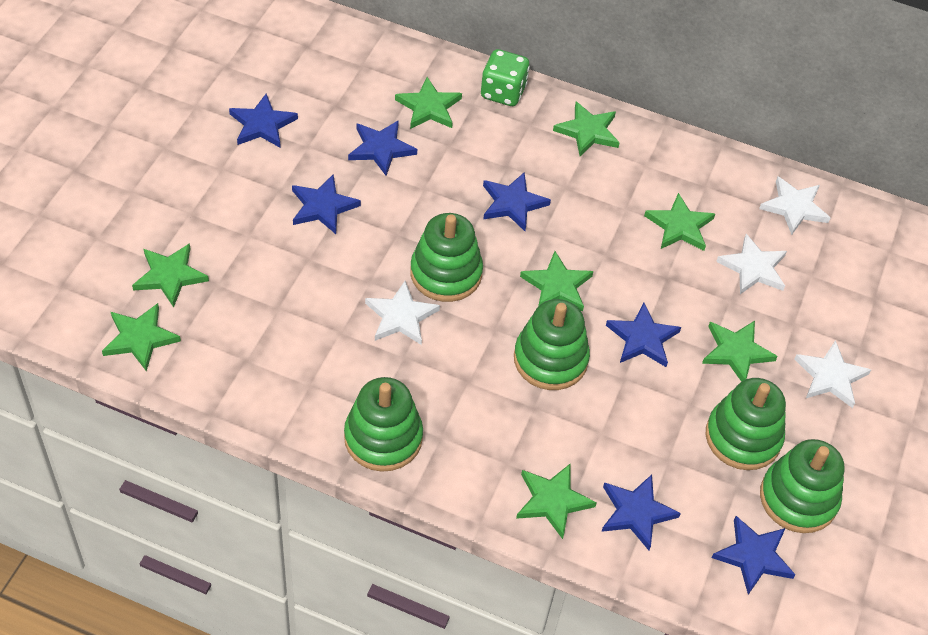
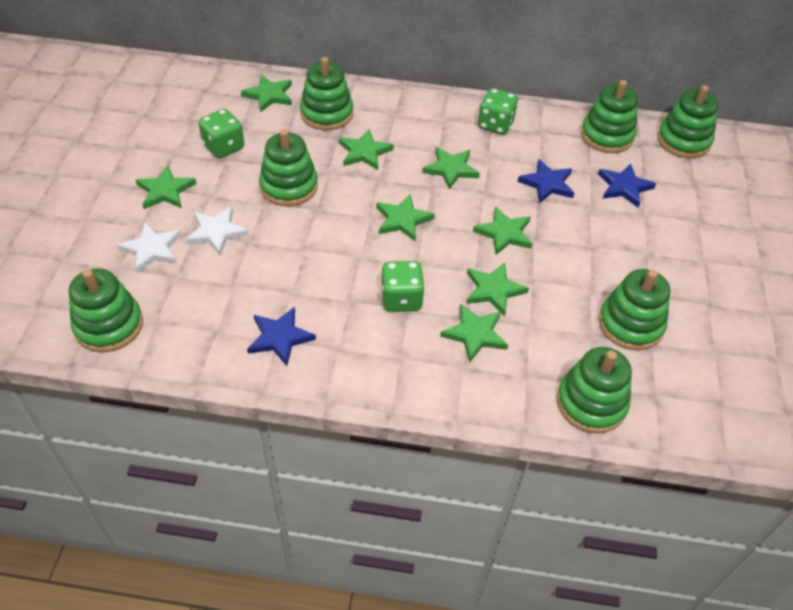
blue star: [229,94,298,148] [292,175,361,234] [348,120,417,176] [483,173,551,231] [601,475,681,550] [606,303,681,367] [712,516,796,595] = 7 -> [247,307,316,366] [517,159,574,203] [598,164,656,207] = 3
green dice: [481,49,530,106] = 1 -> [198,109,244,158] [381,261,425,312] [478,88,519,135] = 3
green stacking toy: [344,377,423,472] [410,213,483,302] [514,299,590,390] [706,378,786,470] [760,439,845,533] = 5 -> [69,269,143,352] [259,129,318,206] [300,57,353,130] [557,347,632,434] [581,80,638,153] [598,269,670,350] [657,85,718,158] = 7
white star: [365,281,440,345] [716,234,787,294] [759,177,830,235] [794,340,871,408] = 4 -> [117,222,182,273] [185,206,249,256] = 2

